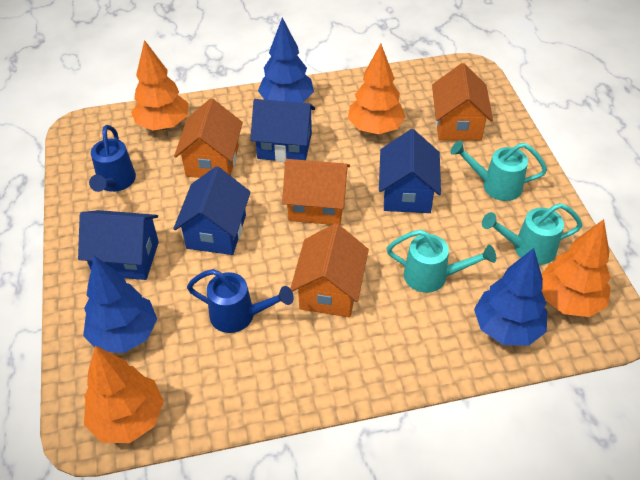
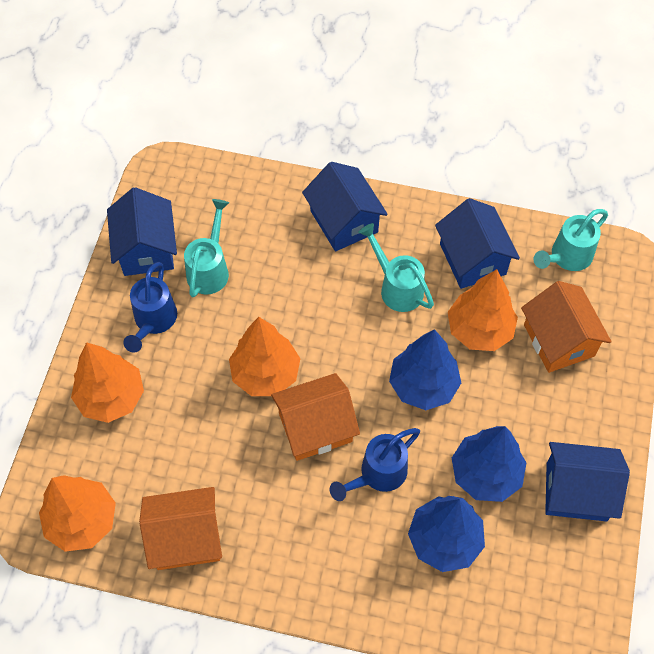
orange house: [174,98,243,178] [282,159,350,225] [290,223,369,317] [432,63,493,141] = 4 -> [139,487,222,570] [271,373,360,461] [521,281,612,373] = 3

